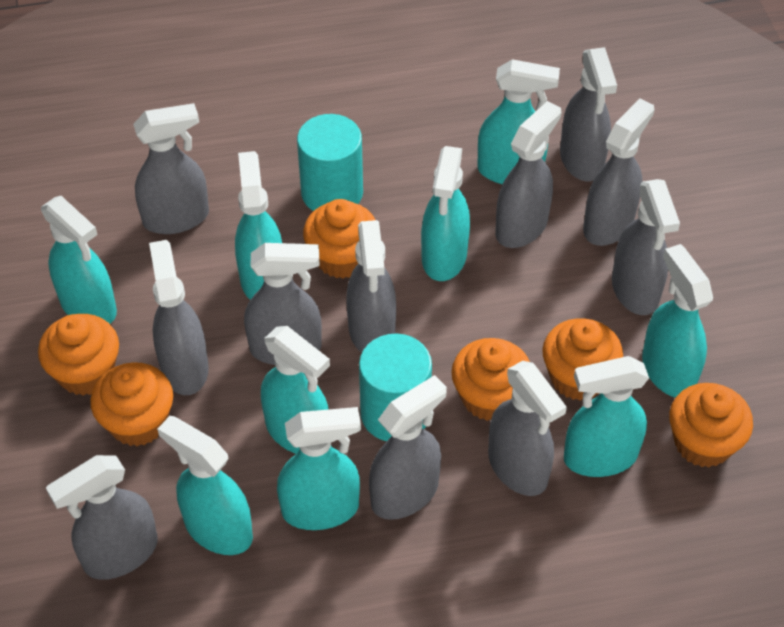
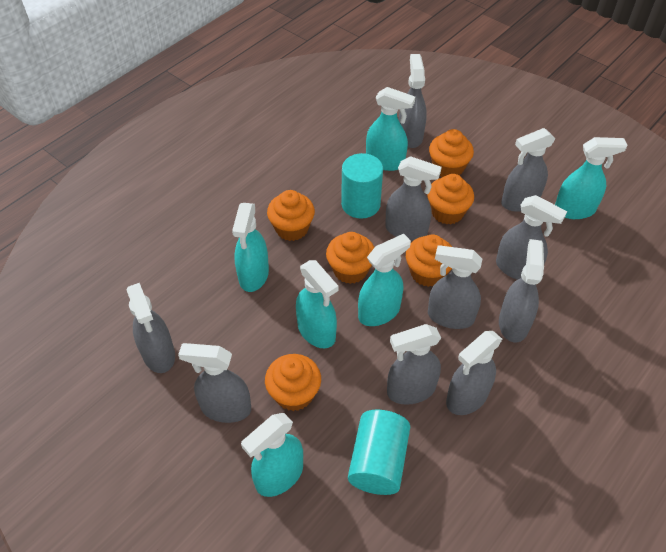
grey spray bottle: [46,455,158,580] [133,103,209,234] [149,240,209,395] [244,243,322,365] [346,220,396,353] [369,375,447,520] [488,361,567,496] [495,101,561,248] [560,47,617,181] [583,98,655,246] [612,179,680,315] = 11 -> [127,283,175,373] [178,343,251,423] [385,156,442,241] [387,324,441,405] [399,54,427,148] [428,245,482,329] [446,331,502,415] [496,195,567,280] [499,239,544,342] [501,128,555,212] = 10
turquoise spray bottle: [41,196,117,324] [157,416,253,555] [235,151,282,300] [261,326,330,454] [277,407,361,530] [421,146,470,281] [478,59,560,184] [564,356,649,477] [642,244,713,398] = 9 -> [232,203,269,292] [241,413,303,497] [296,260,338,349] [358,234,411,326] [366,87,415,171] [555,137,628,219] = 6

